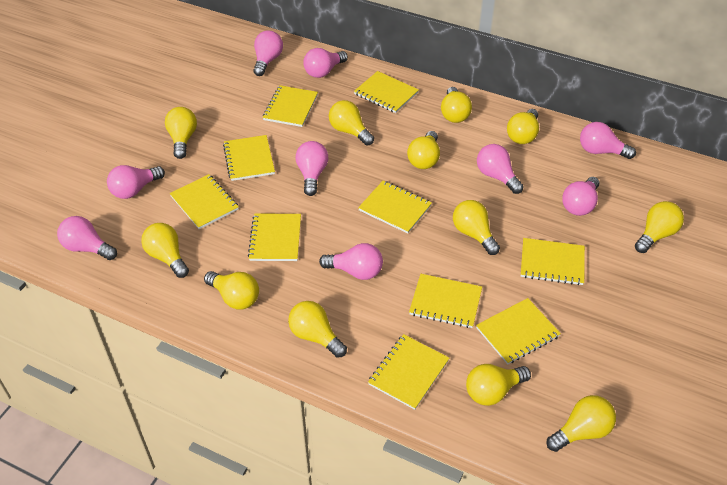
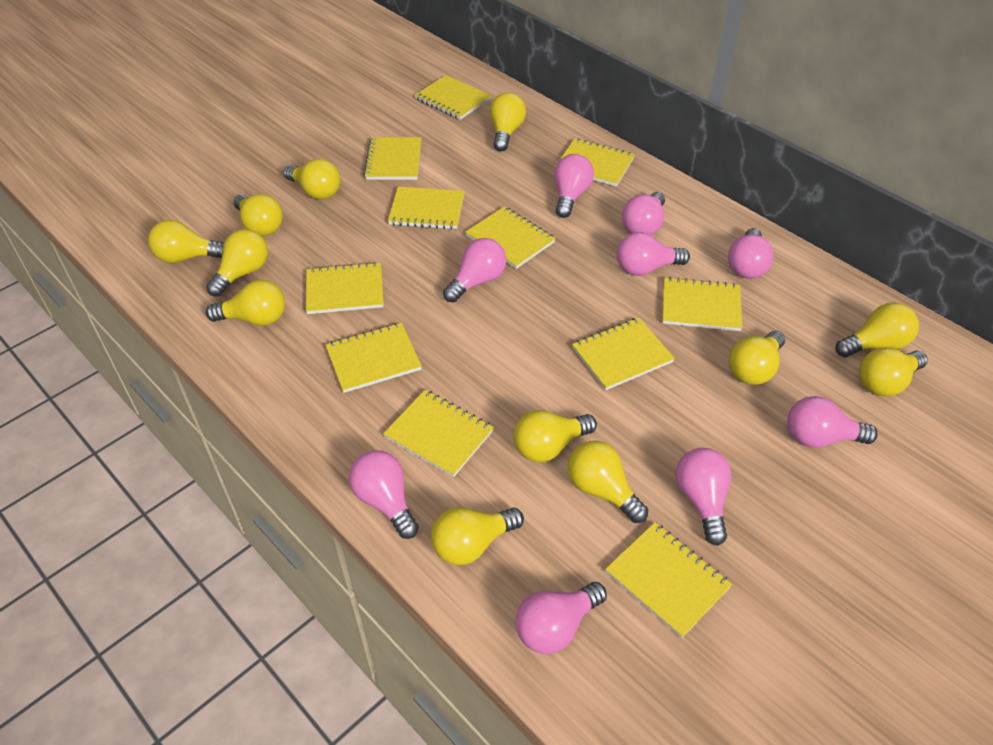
yellow notebook: [170,174,239,229] [223,135,275,181] [248,214,301,261] [263,85,318,127] [354,71,419,113] [358,181,432,233] [368,334,449,410] [409,274,482,328] [476,298,561,365] [521,238,585,285] = 10 -> [306,262,384,314] [325,323,422,393] [364,137,422,180] [383,390,494,477] [388,186,465,229] [415,75,491,120] [465,206,556,269] [555,138,635,187] [572,318,675,390] [605,522,732,638] [663,277,742,331] = 11

